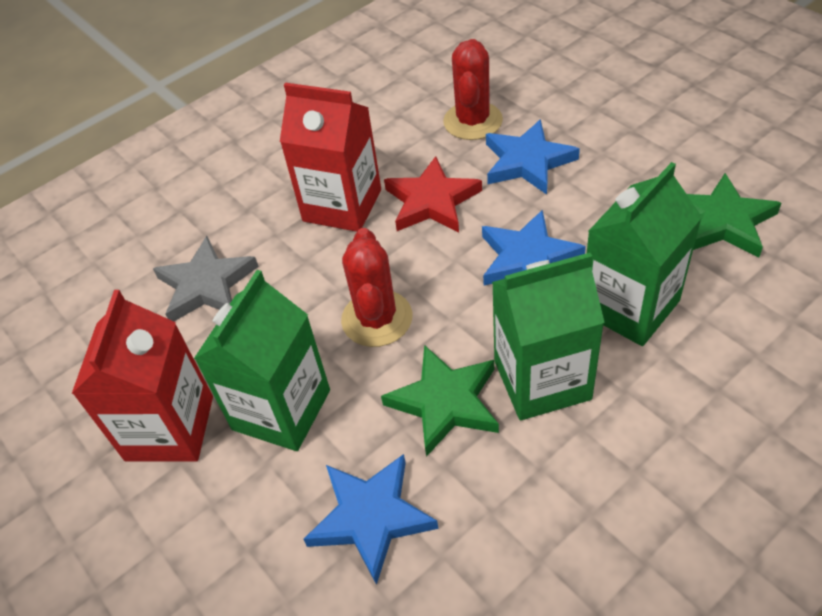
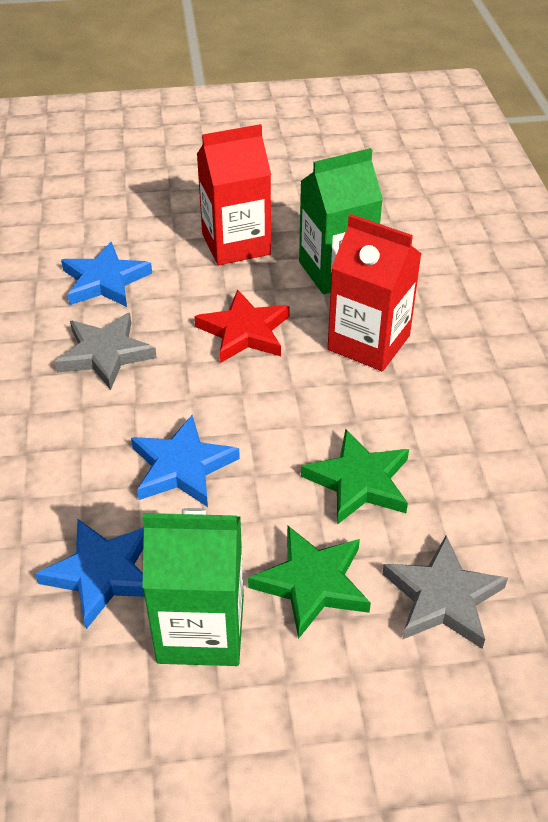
green carton: [194,270,330,451] [492,253,605,420] [587,162,702,346] = 3 -> [142,508,244,666] [299,148,383,294] = 2
grey star: [153,236,259,321] = 1 -> [55,313,157,390] [382,536,508,649] = 2
red cactus: [341,228,413,347] [443,39,503,140] = 2 -> none = 0

